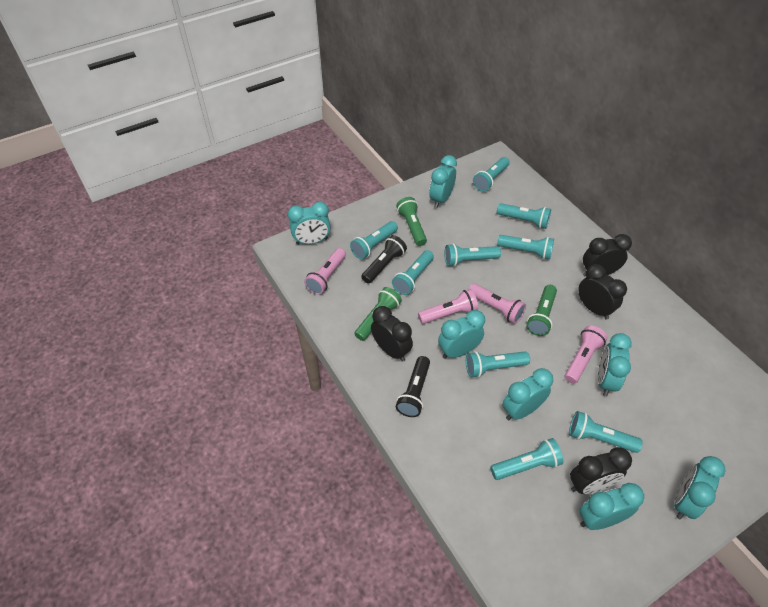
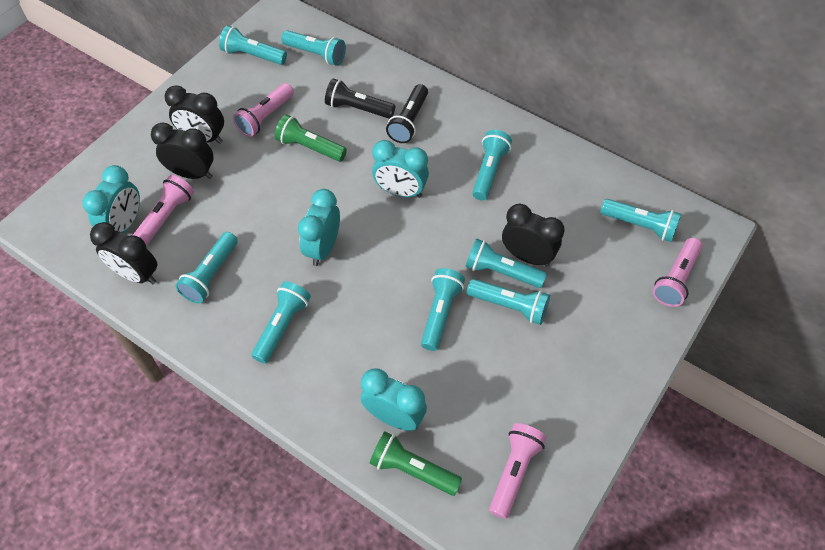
green flashlight: [354,287,402,341] [396,197,427,246] [526,285,557,336] = 3 -> [275,114,347,162] [370,431,462,496] = 2
turquoise clock: [288,202,331,245] [429,155,457,208] [438,310,485,359] [503,368,553,420] [580,483,644,530] [598,333,632,396] [674,456,726,519] = 7 -> [83,165,140,233] [298,189,340,266] [360,369,427,431] [372,140,429,198] = 4

